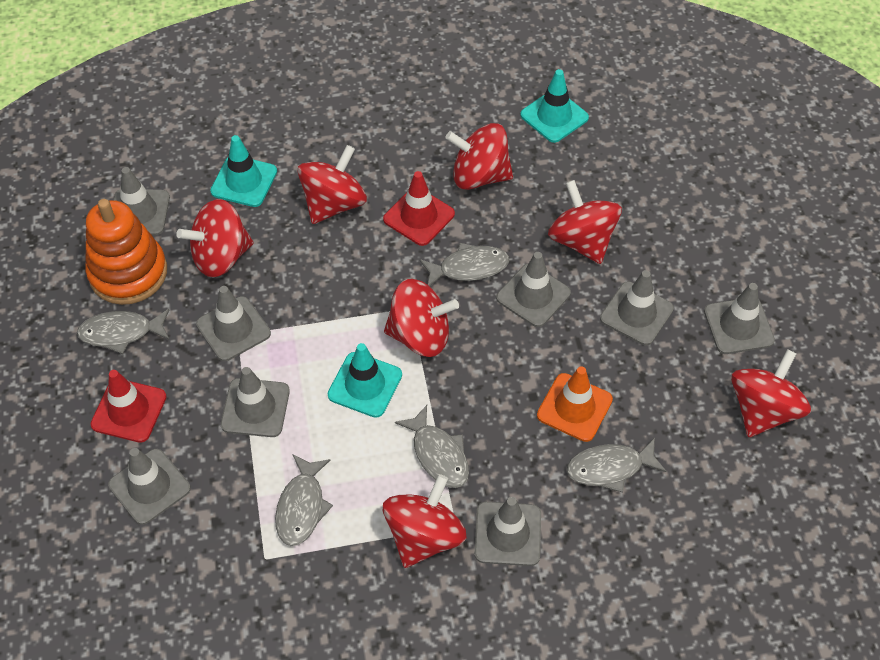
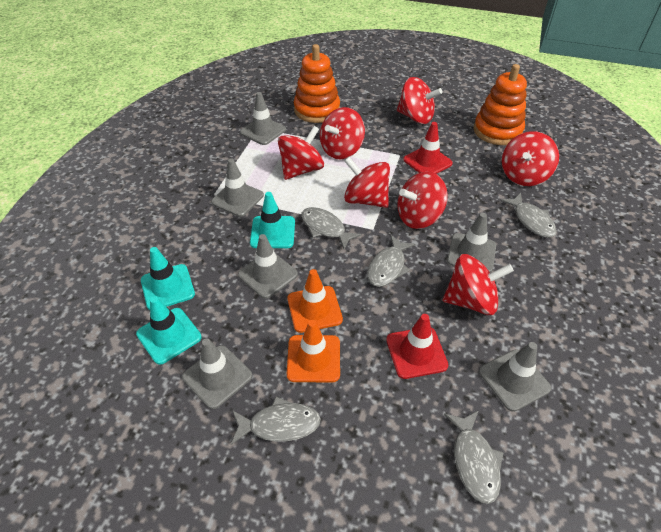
grey traffic cone: [108,448,191,525] [114,167,170,236] [196,286,271,361] [221,367,290,437] [475,497,541,566] [496,252,571,327] [600,270,674,345] [704,283,775,354] = 8 -> [182,338,252,409] [211,158,264,217] [238,234,298,299] [240,92,286,145] [447,213,496,273] [479,342,551,412] = 6
orange stacking toy: [85,199,167,305] = 1 -> [294,44,340,123] [474,64,527,145] = 2
orange traffic cone: [537,366,613,442] = 1 -> [287,269,343,333] [287,320,340,382] = 2

